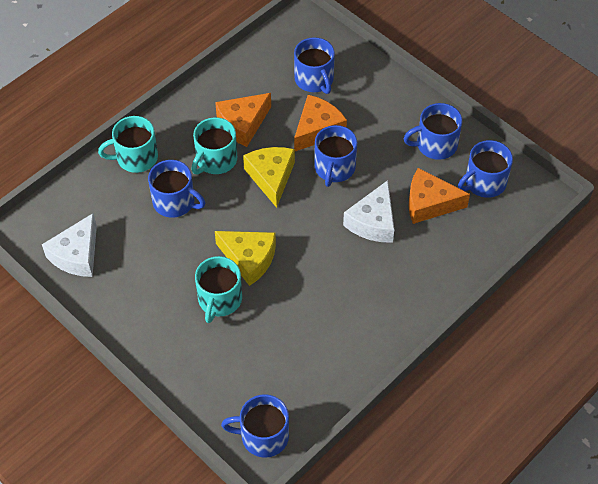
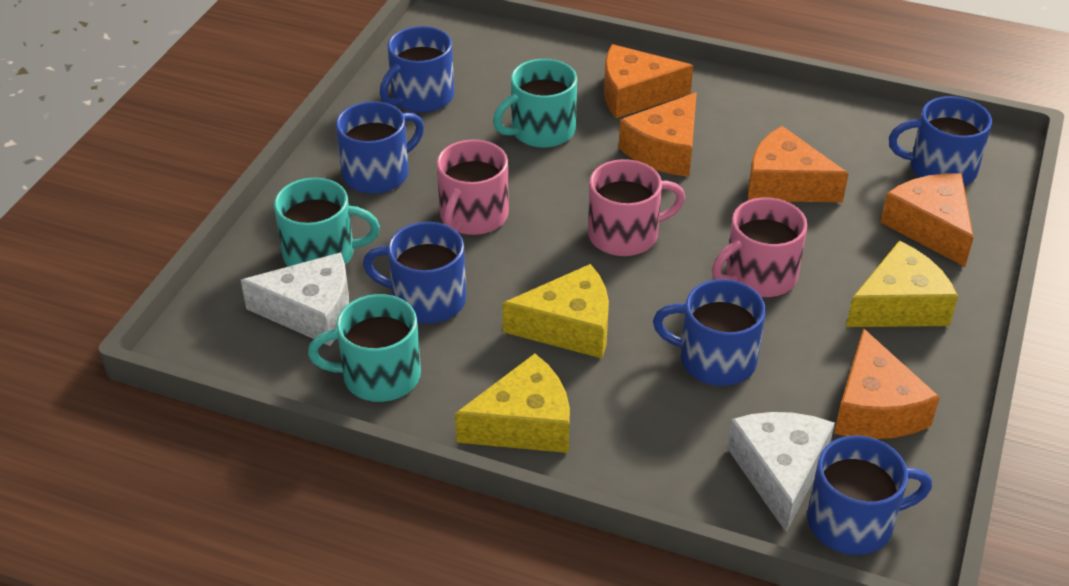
orange cheese: [215,93,271,147] [294,95,347,151] [408,168,470,224] = 3 -> [604,44,693,118] [619,92,697,177] [748,126,849,202] [834,328,940,439] [880,174,973,267] = 5
pink mug: none = 0 -> [437,140,509,235] [588,159,685,256] [712,197,808,297] = 3
yellow cheese: [215,231,276,286] [243,147,295,208] = 2 -> [455,354,570,453] [502,264,609,358] [846,241,958,327] = 3

